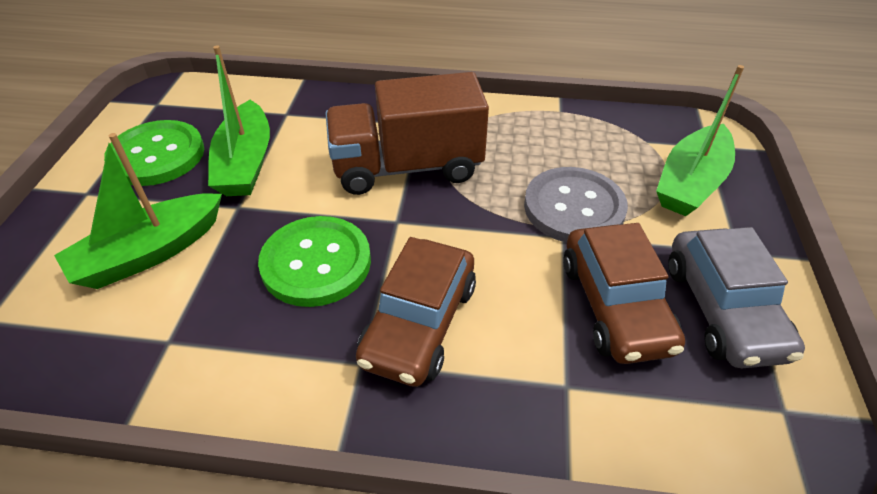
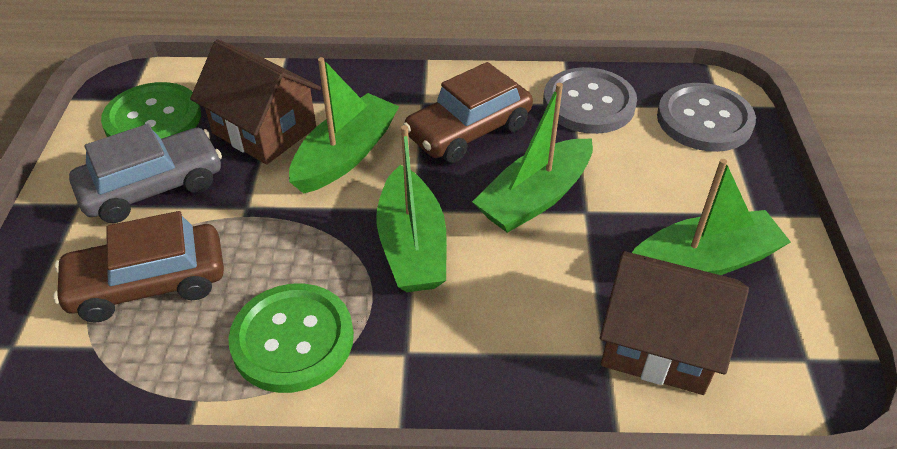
brown house: none = 0 -> [190,40,321,164] [600,251,749,395] = 2
brown truck: [325,72,489,195] = 1 -> none = 0
green boat: [54,133,222,289] [208,45,270,196] [656,65,744,216] = 3 -> [289,57,399,194] [376,125,447,292] [472,83,593,233] [632,159,791,275] = 4
grey button: [524,167,628,243] = 1 -> [543,67,637,134] [657,83,756,152] = 2

